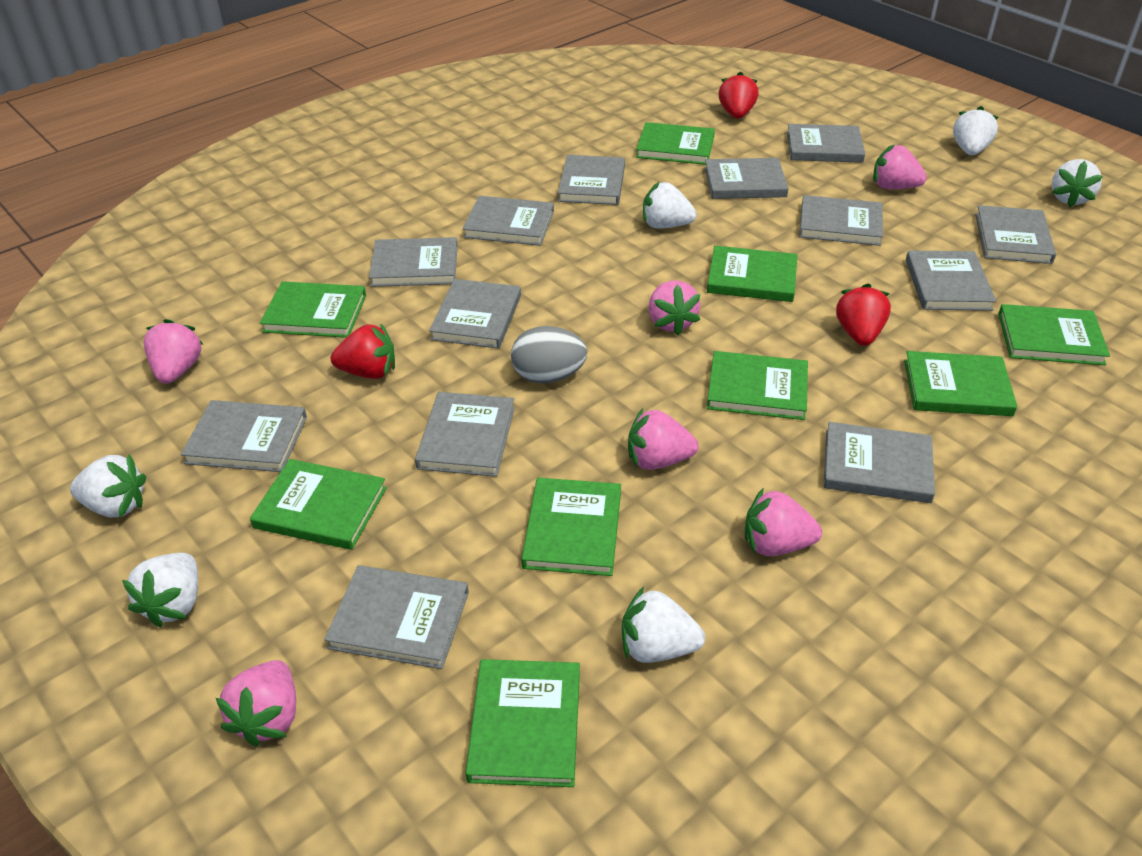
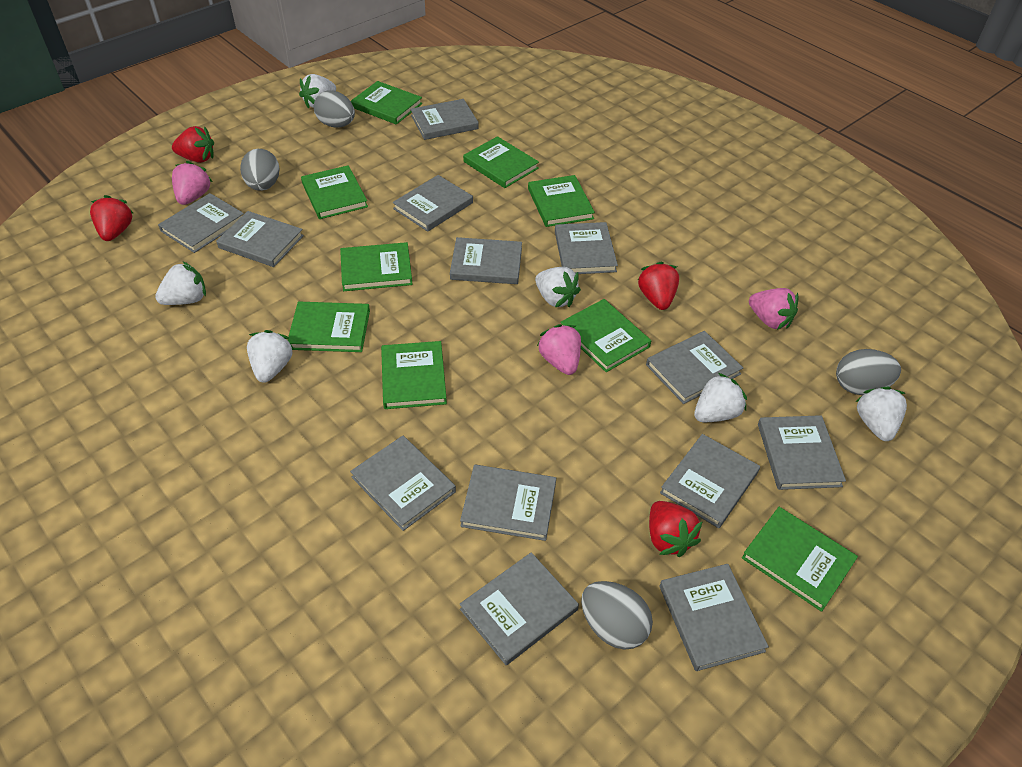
grey egg: [511,326,587,383] = 1 -> [240,149,280,191] [314,91,355,127] [581,581,653,650] [836,349,901,395] = 4
pink strawberry: [143,319,204,384] [216,660,296,747] [628,408,698,470] [649,281,700,335] [745,489,822,556] [873,144,927,189] = 6 -> [172,161,212,205] [537,324,581,375] [749,288,798,330] = 3
red strawberry: [330,324,395,379] [719,72,758,119] [836,283,891,346] = 3 -> [90,195,134,241] [172,126,214,163] [638,262,679,310] [649,501,703,557] = 4

